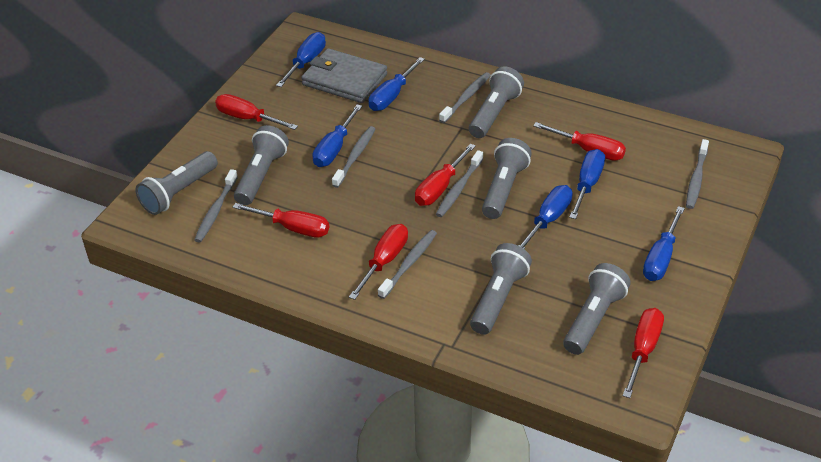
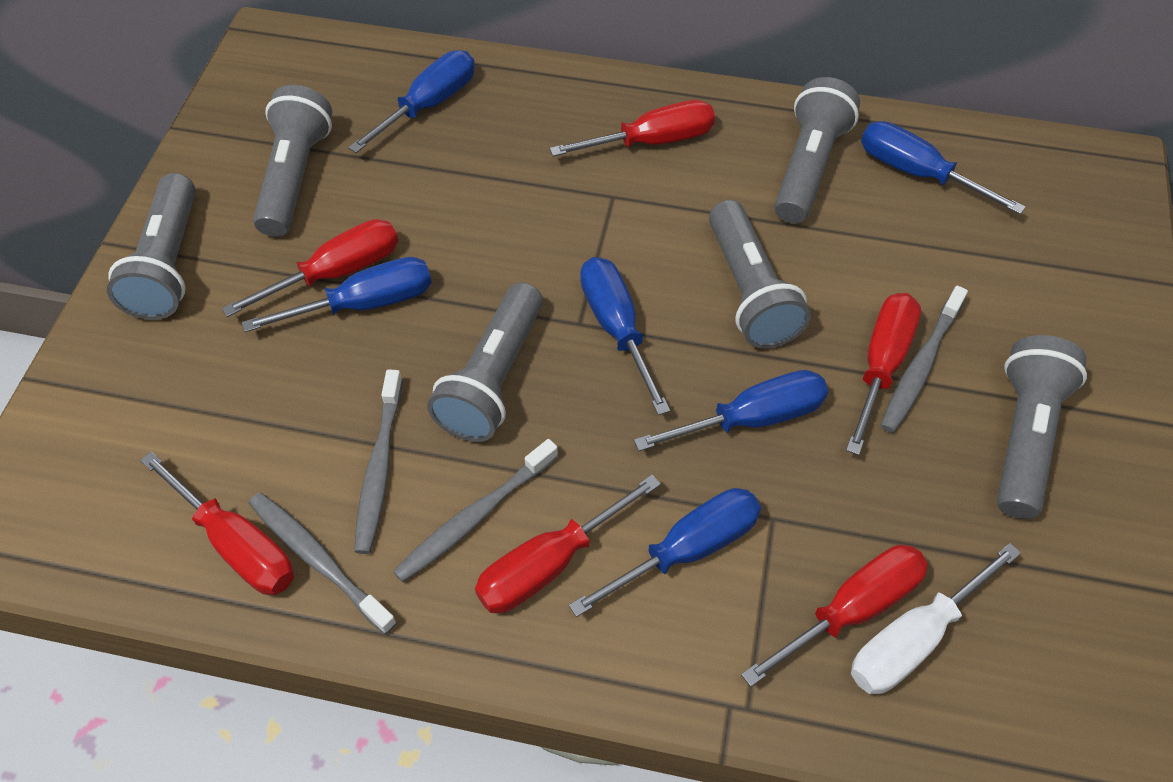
grey toothbrush: [194,169,238,242] [332,126,375,188] [378,230,437,299] [436,150,483,217] [439,72,491,123] [686,139,709,209] = 6 -> [249,492,397,634] [354,369,403,554] [393,439,558,582] [880,286,968,433] = 4
grey wallet: [301,48,387,103] = 1 -> none = 0
white screwdriver: none = 0 -> [851,543,1021,694] = 1

